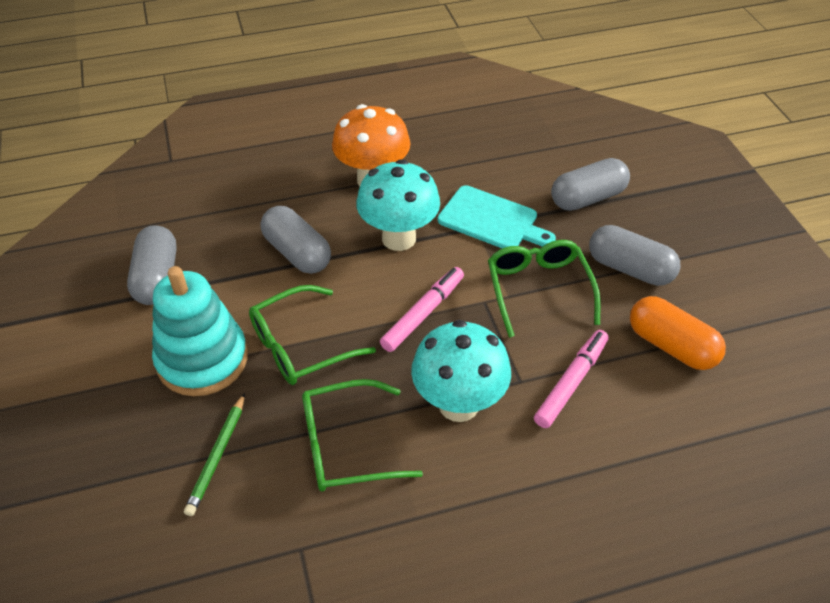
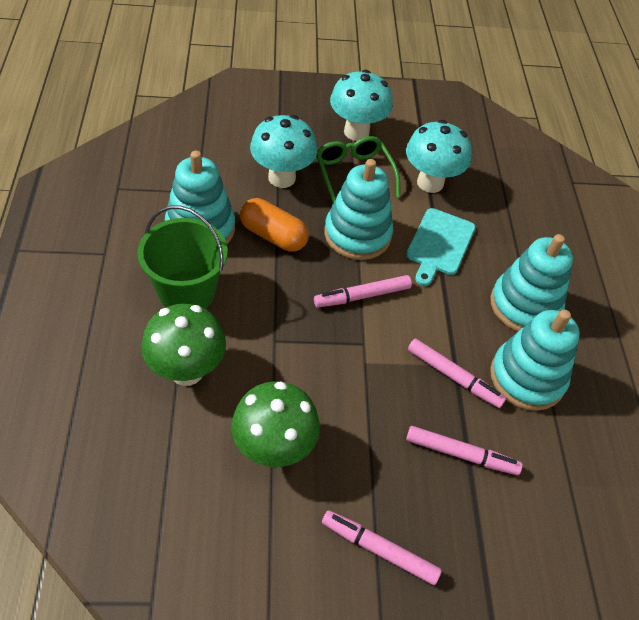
green bucket: none = 0 -> [137,206,228,309] = 1
green glasses: [249,285,376,385] [302,379,423,491] [488,240,601,338] = 3 -> [316,136,400,203] = 1
green mushroom: none = 0 -> [141,304,226,386] [231,381,320,467] = 2
green pencil: [184,393,245,516] = 1 -> none = 0
grey capsule: [127,225,177,305] [261,206,331,274] [551,158,630,211] [589,225,681,286] = 4 -> none = 0
orange mushroom: [332,104,411,186] = 1 -> none = 0
pink marker: [380,267,464,352] [534,330,609,428] = 2 -> [314,275,412,308] [322,510,442,585] [406,426,523,475] [408,339,506,408] = 4
turquoise mushroom: [356,159,440,251] [411,320,511,422] = 2 -> [250,115,317,188] [330,70,393,141] [406,120,472,193] = 3
turquoise stacking toy: [152,266,248,396] = 1 -> [165,151,235,244] [324,159,393,260] [490,234,573,332] [490,310,580,411] = 4

